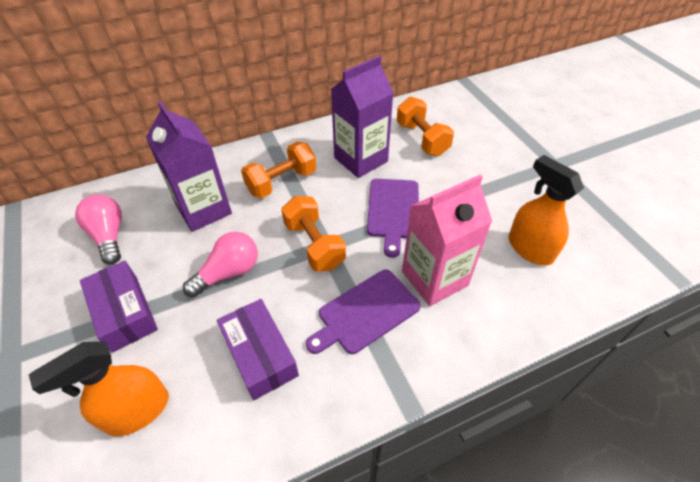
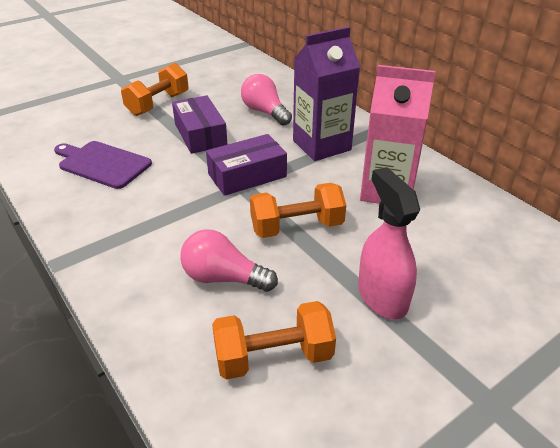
orange spray bottle: [29,341,169,436] [509,155,584,266] = 2 -> none = 0
pink spray bottle: none = 0 -> [358,167,420,320] = 1
purple carton: [146,101,232,232] [331,55,394,178] = 2 -> [293,27,360,161] = 1
purple cutting board: [306,270,421,354] [367,179,419,258] = 2 -> [54,141,152,189] = 1

